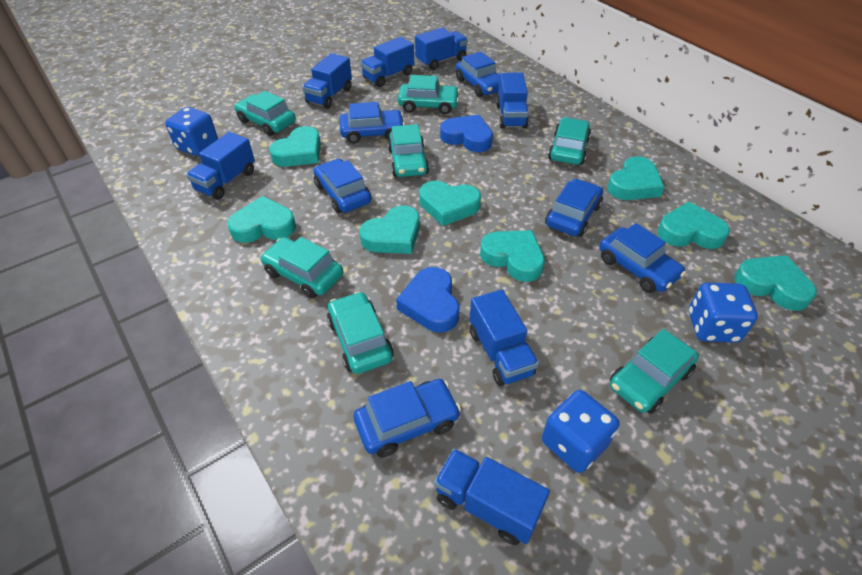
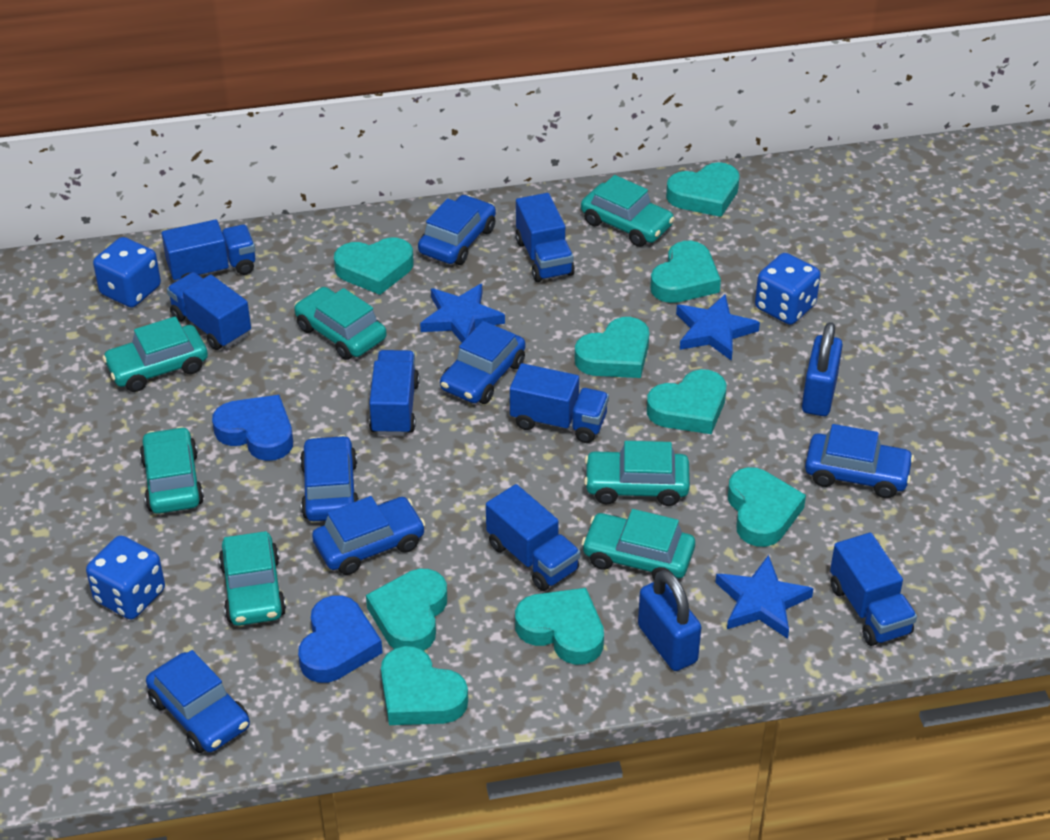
blue padlock: none = 0 -> [638,570,701,671] [802,322,843,416] = 2
blue star: none = 0 -> [420,284,505,343] [676,294,760,361] [715,555,814,639] = 3
turquoise heart: [227,196,296,243] [269,126,321,167] [360,205,420,254] [419,181,481,226] [480,230,545,282] [607,156,665,200] [657,202,730,249] [734,255,817,311] = 8 -> [334,237,414,295] [366,569,447,651] [381,646,468,725] [515,588,604,665] [575,317,649,378] [647,369,726,434] [650,241,721,303] [666,162,740,217] [728,467,806,547] = 9

